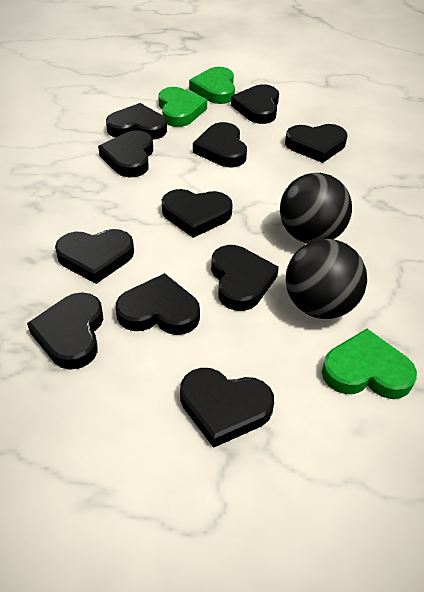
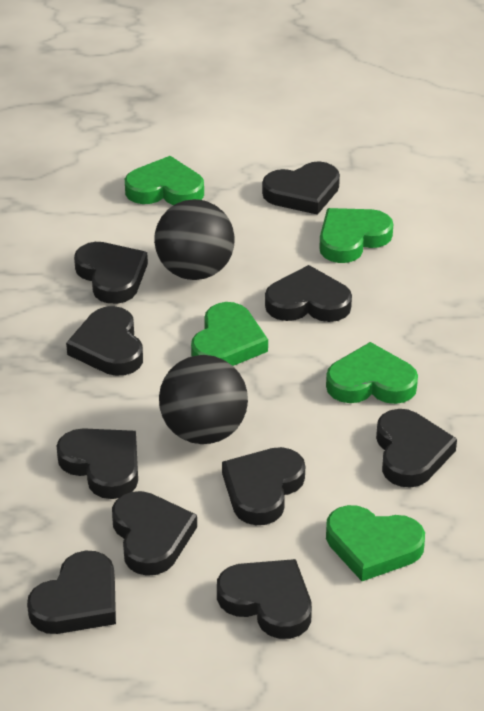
black heart: [27,292,103,370] [55,229,134,284] [98,130,153,177] [106,103,167,140] [116,273,200,335] [162,189,233,238] [180,368,274,448] [193,122,247,167] [211,245,279,311] [231,84,279,124] [285,124,347,163] = 11 -> [27,551,116,634] [56,428,138,499] [66,306,143,376] [74,242,148,304] [112,491,197,576] [217,559,312,639] [222,447,305,525] [262,161,340,215] [265,265,352,322] [376,409,457,488] = 10
green heart: [158,87,207,127] [189,67,235,104] [322,329,417,399] = 3 -> [125,156,204,205] [191,302,268,366] [319,208,393,263] [326,342,418,404] [326,505,425,581] = 5

